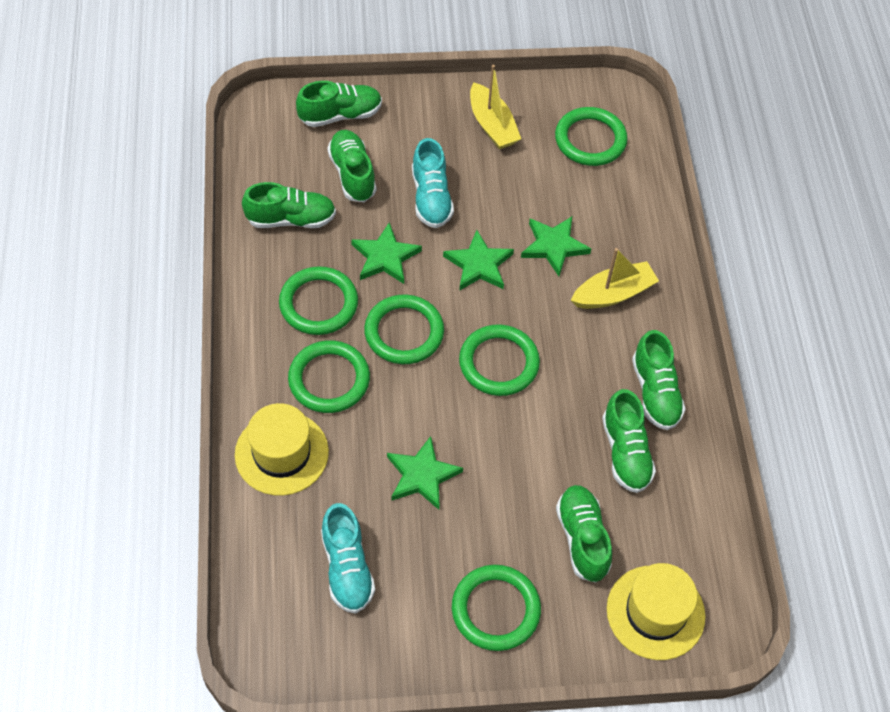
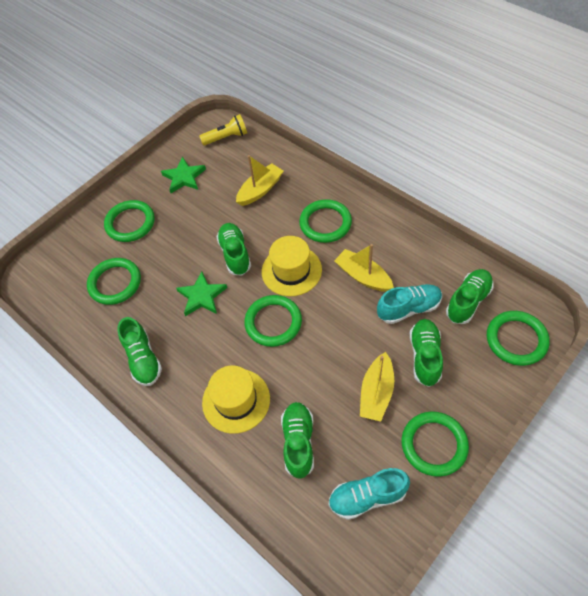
green shoe: [242,182,336,228] [296,81,382,127] [327,130,376,202] [556,485,612,583] [602,389,656,493] [632,330,686,430] = 6 -> [117,317,162,386] [216,223,251,276] [281,402,314,479] [410,319,443,387] [446,269,494,324] = 5
green star: [351,223,422,284] [387,436,463,510] [443,230,514,291] [521,217,591,276] = 4 -> [161,157,206,193] [176,271,227,316] = 2
yellow boat: [470,65,521,149] [571,248,659,309] = 2 -> [236,155,283,206] [334,244,394,292] [360,352,394,422] = 3
yellow flashlight: none = 0 -> [200,114,247,145] = 1

